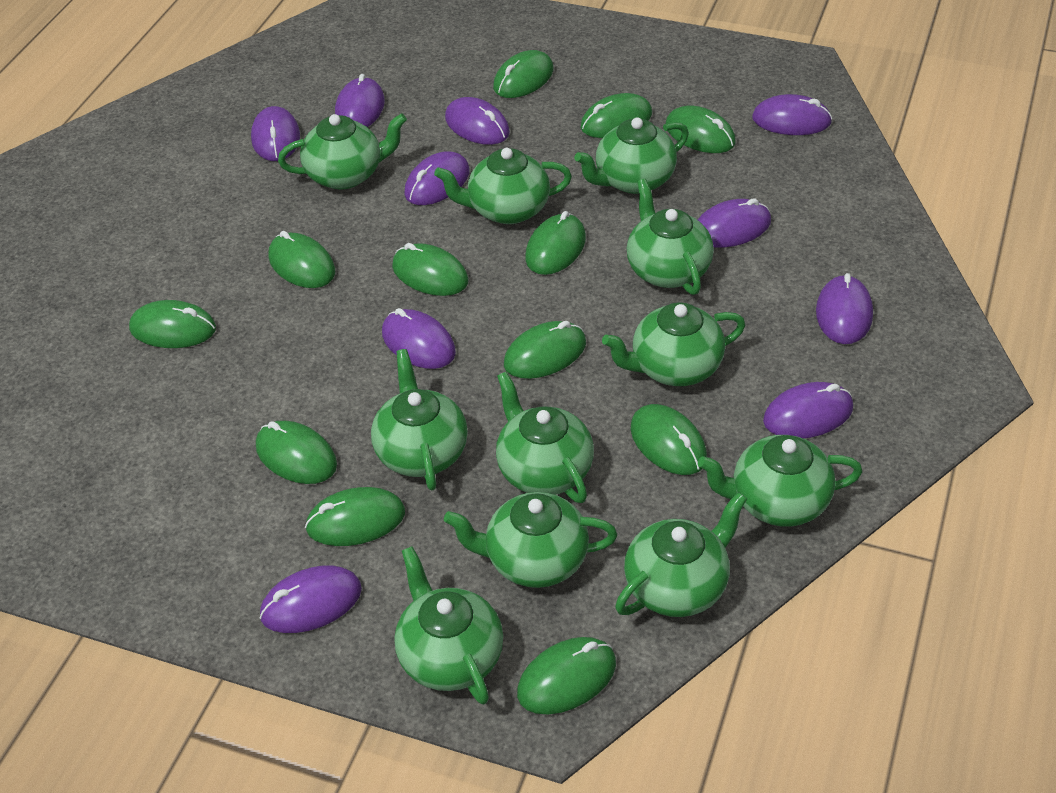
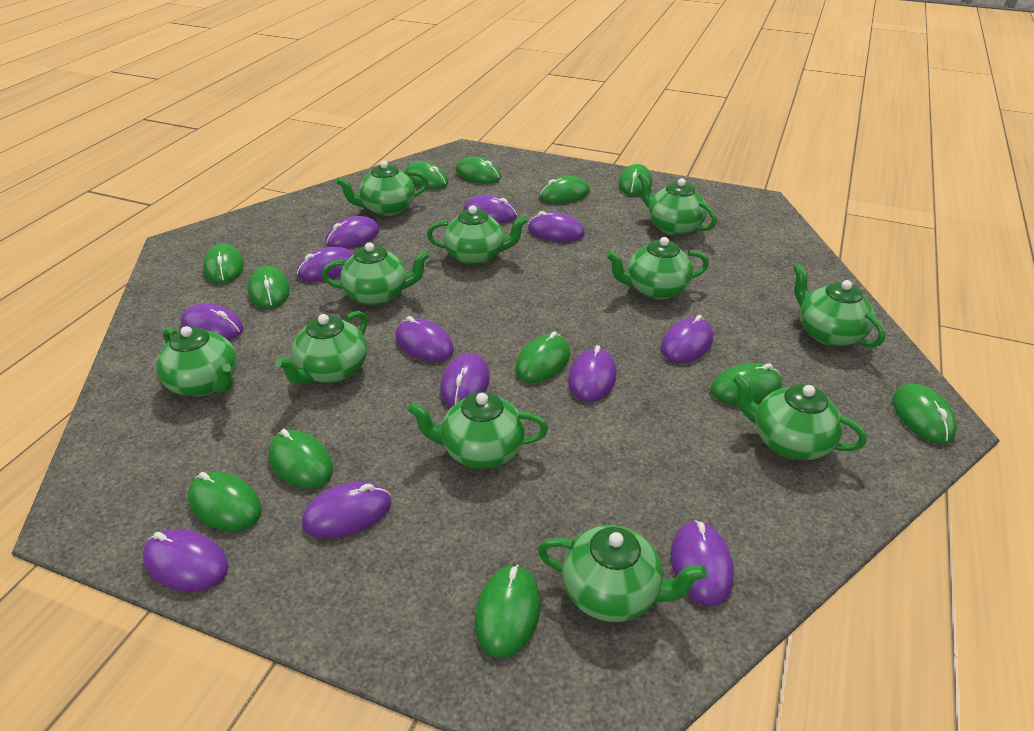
purple mouse: [251,106,300,161] [260,565,362,633] [335,74,385,127] [382,308,456,369] [404,151,470,205] [445,97,510,145] [698,198,771,248] [752,94,832,135] [763,382,853,438] [816,273,873,344] = 10 -> [143,529,228,592] [181,303,243,340] [297,247,354,281] [302,482,392,538] [325,216,380,248] [395,316,454,362] [440,353,490,407] [463,195,517,223] [528,211,585,242] [568,345,617,402] [661,315,713,363] [671,520,734,606] = 12

